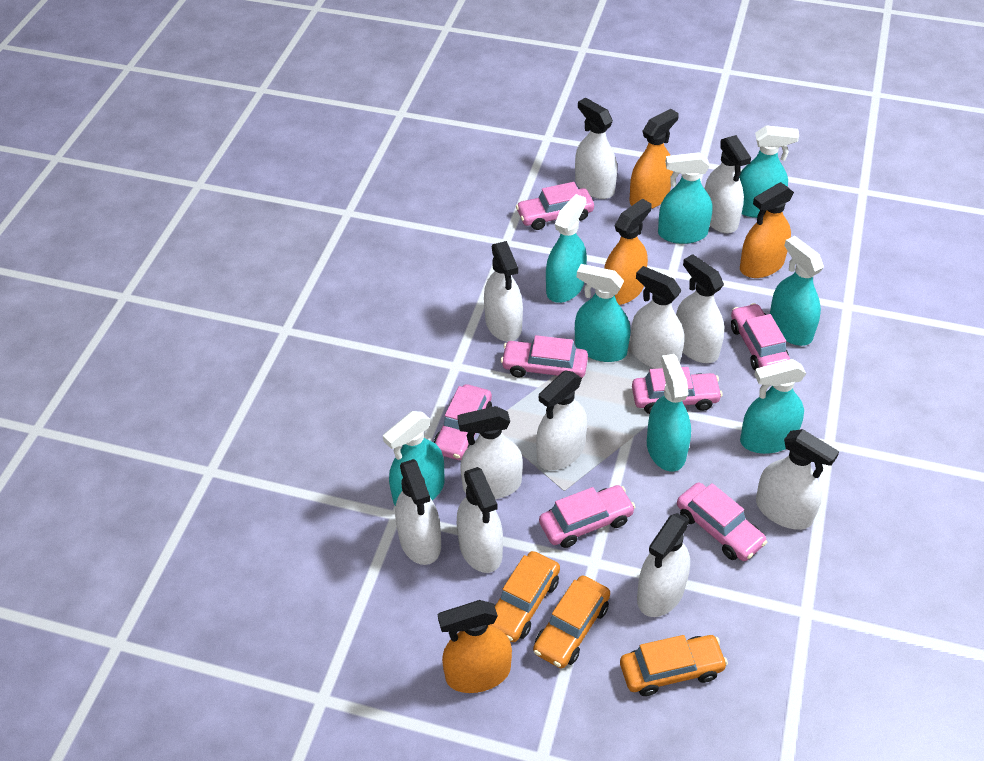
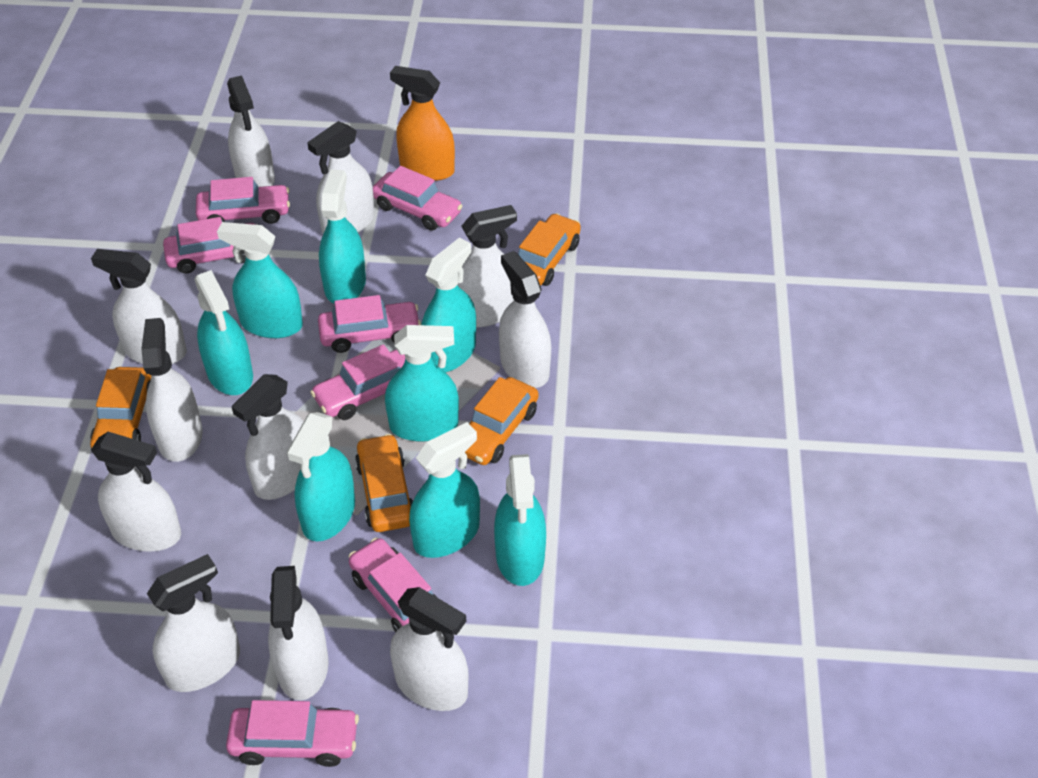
orange car: [490,551,560,642] [533,576,610,668] [620,635,728,696] = 3 -> [90,367,151,449] [355,434,413,532] [465,377,539,465] [518,213,581,286] = 4
orange spray bottle: [438,600,512,693] [604,199,652,305] [630,109,679,209] [740,182,794,278] = 4 -> [390,66,455,181] = 1

